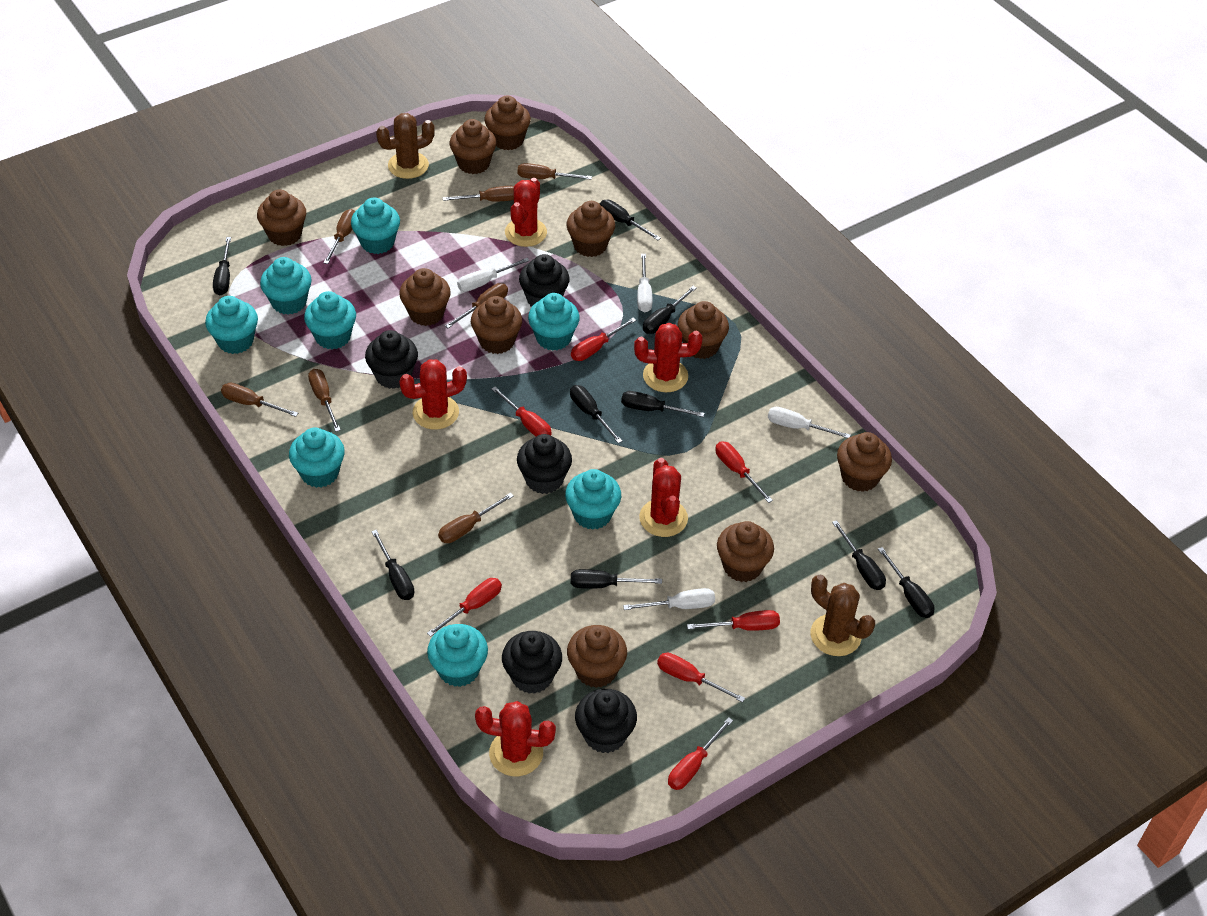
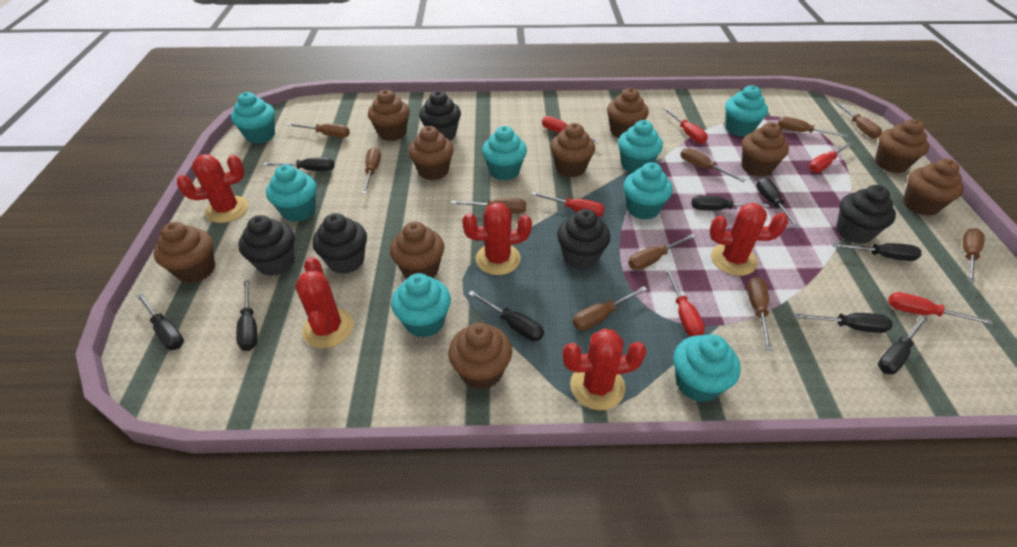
brown cactus: [376,113,435,179] [811,574,875,656] = 2 -> none = 0
brown screwdriver: [221,383,298,417] [308,369,341,432] [323,209,355,264] [438,493,514,543] [443,186,514,202] [445,283,508,328] [517,163,592,179] = 7 -> [288,123,350,138] [362,147,381,194] [451,198,526,214] [573,286,648,330] [628,234,696,270] [680,148,746,182] [748,277,772,351] [778,117,848,137] [834,102,882,139] [963,228,985,283] = 10
red screwdriver: [427,578,502,637] [491,387,551,437] [571,318,636,361] [657,653,745,703] [668,717,733,790] [687,610,780,631] [716,441,773,503] = 7 -> [531,192,605,217] [542,116,600,143] [663,108,708,144] [664,268,705,337] [809,142,852,173] [888,292,992,325] = 6
white screwdriver: [457,258,530,292] [623,588,715,610] [637,254,653,312] [768,407,851,438] = 4 -> none = 0

